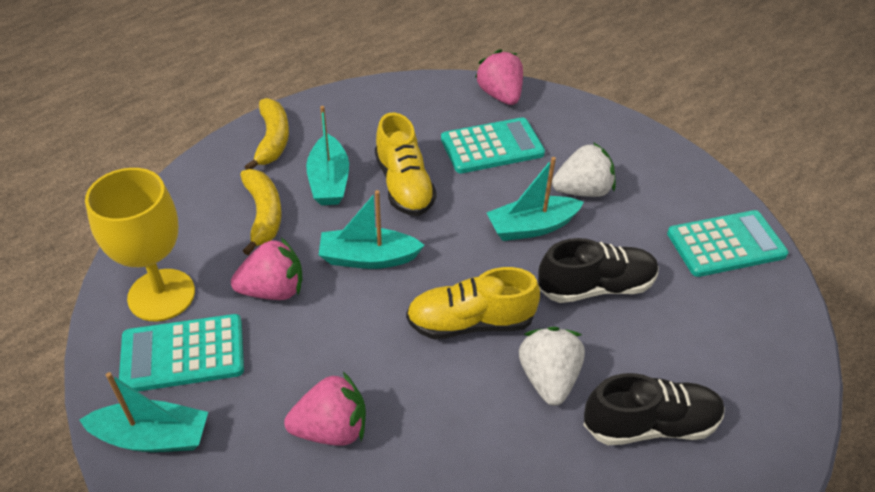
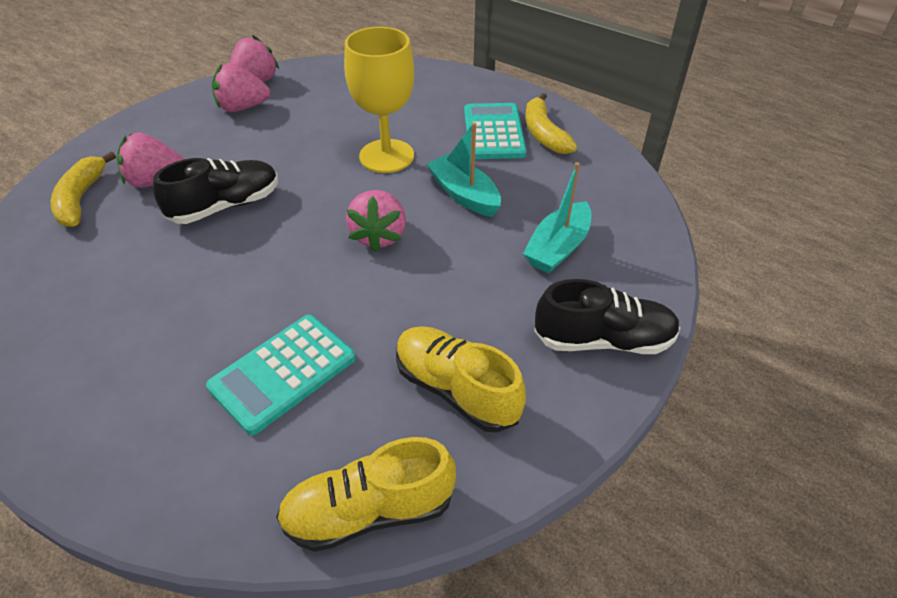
pink strawberry: [231,238,302,300] [284,372,366,446] [475,49,523,105] = 3 -> [117,132,184,188] [212,63,270,112] [230,35,279,82] [346,190,406,252] = 4
turquoise boat: [79,372,208,452] [306,106,349,205] [319,190,425,269] [487,157,584,241] = 4 -> [427,122,501,217] [523,162,591,273] = 2
turquoise calculator: [119,314,244,392] [441,117,545,173] [667,210,789,277] = 3 -> [206,315,356,435] [464,103,527,159] = 2
white strawberry: [519,327,585,406] [552,142,616,197] = 2 -> none = 0

